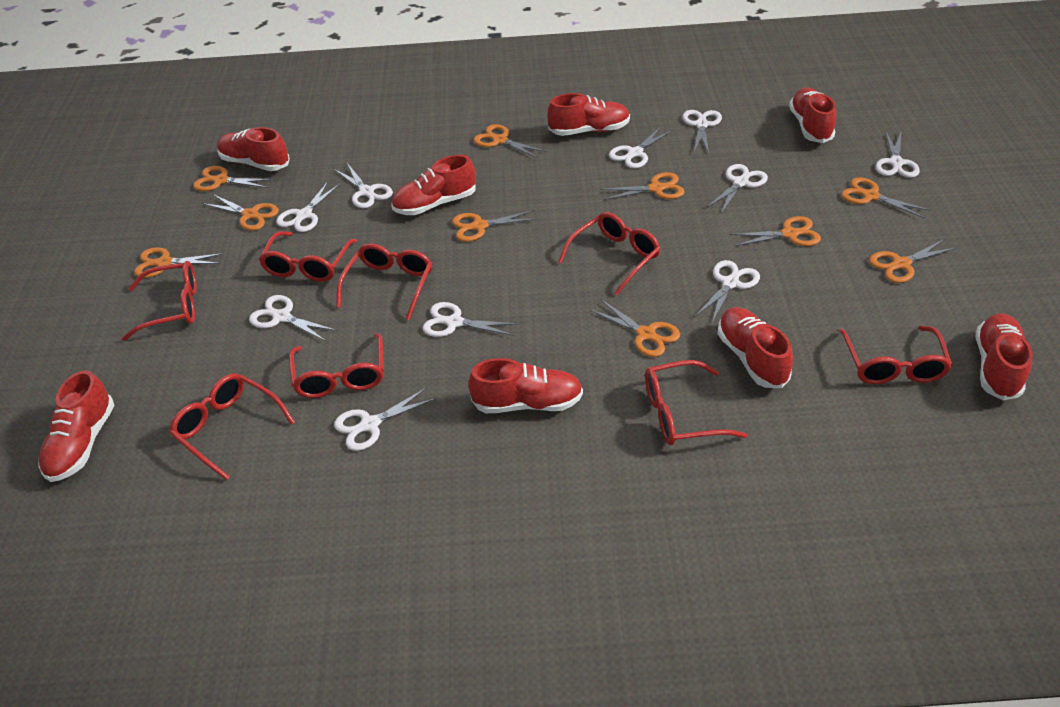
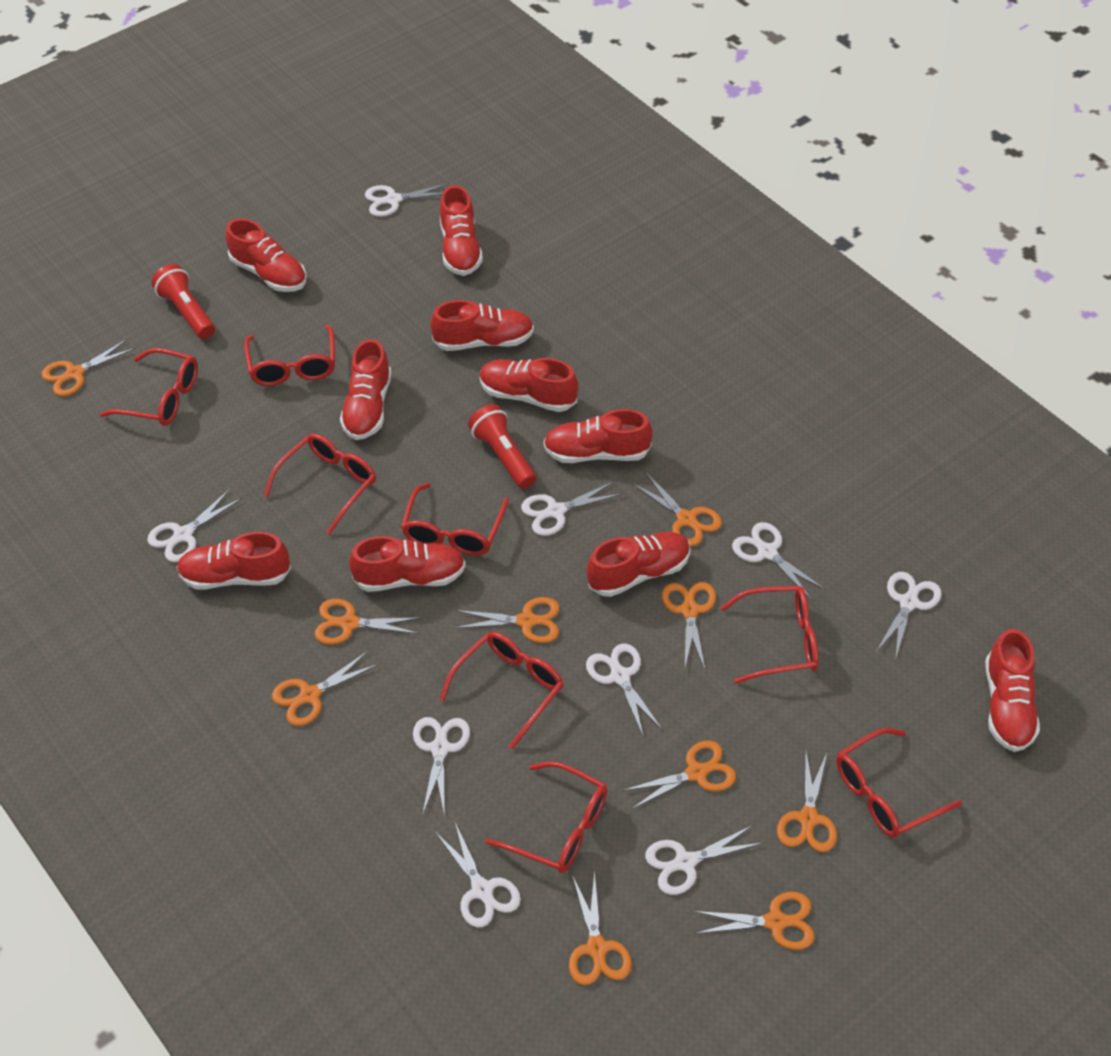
red flashlight: none = 0 -> [152,264,215,339] [468,404,536,489] = 2
red shoe: [38,370,114,482] [217,127,290,171] [391,155,476,215] [468,358,583,413] [547,93,630,136] [717,307,793,388] [789,88,836,143] [976,313,1033,400] = 8 -> [177,532,291,589] [225,218,307,292] [340,339,392,440] [349,536,466,592] [430,300,534,351] [440,185,483,276] [479,358,578,412] [543,409,653,463] [587,532,691,597] [985,629,1040,752] = 10
white scissors: [249,295,337,341] [276,181,341,232] [334,163,393,208] [334,388,436,451] [422,302,519,337] [609,126,673,168] [682,110,722,154] [695,260,760,323] [707,164,768,213] [875,130,920,178] = 10 -> [147,489,242,562] [365,183,449,217] [413,717,470,816] [436,822,521,928] [521,481,622,536] [586,644,662,735] [645,825,762,895] [732,522,825,599] [876,572,942,660] = 9

